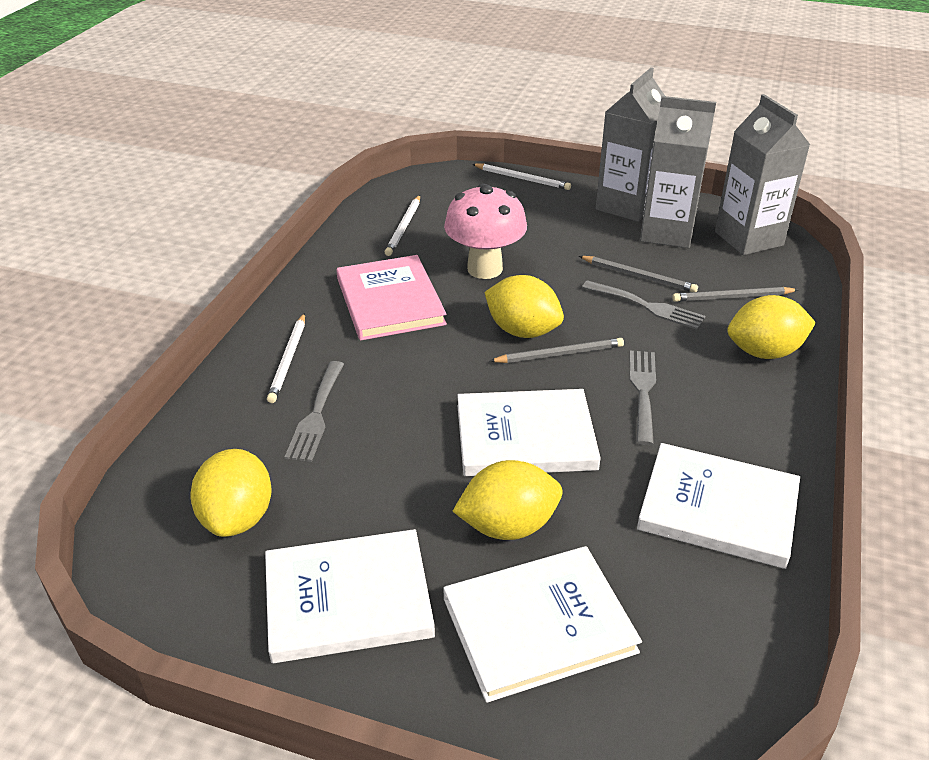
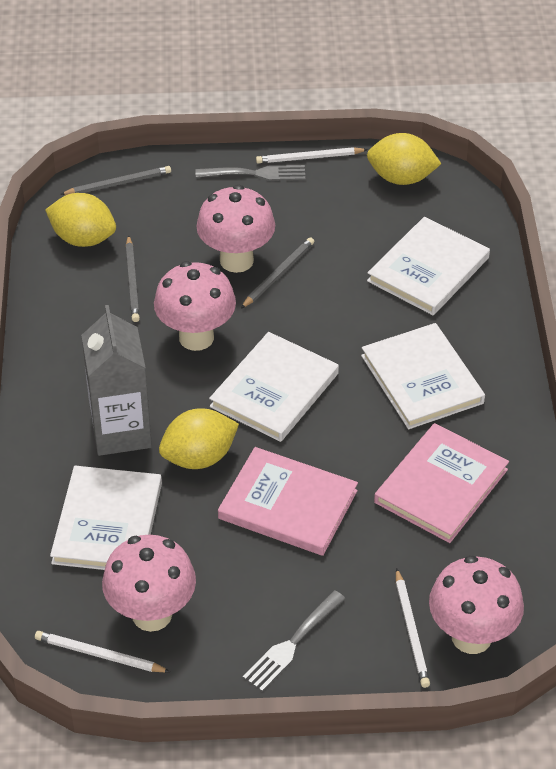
grey carton: [596,67,665,222] [640,96,716,248] [715,94,810,255] = 3 -> [81,305,152,456] = 1
grey fork: [285,361,344,462] [582,280,705,330] [630,351,656,445] = 3 -> [196,165,305,181] [243,590,345,692] = 2
pink book: [336,255,447,341] = 1 -> [218,447,358,556] [374,423,509,543] = 2
pink mushroom: [444,183,527,279] = 1 -> [102,535,196,632] [154,261,236,351] [196,185,275,273] [429,555,524,654] = 4
yellow lemon: [191,449,272,537] [452,460,563,540] [484,275,564,338] [727,295,816,359] = 4 -> [45,193,116,247] [159,408,239,469] [367,133,441,185] = 3

